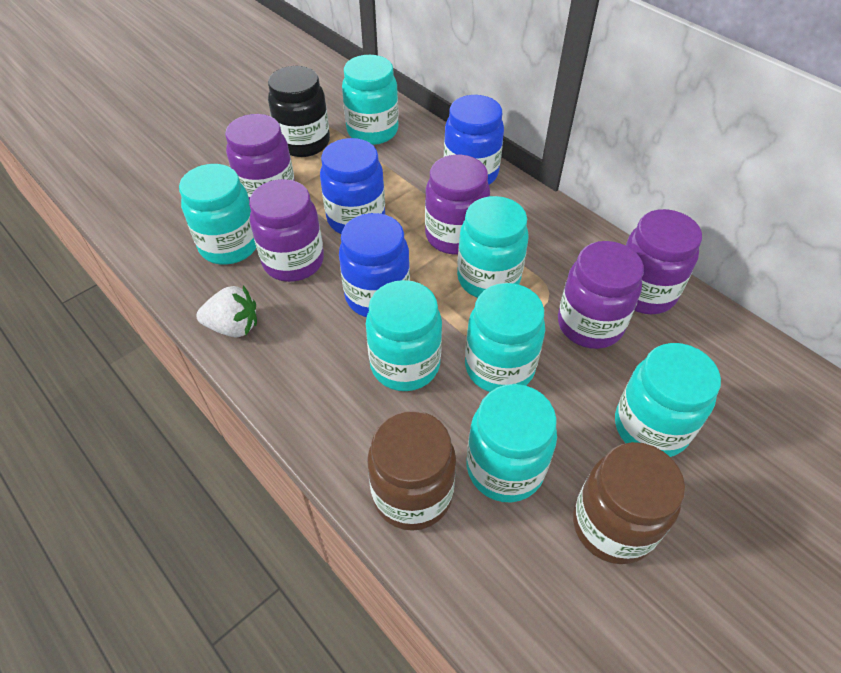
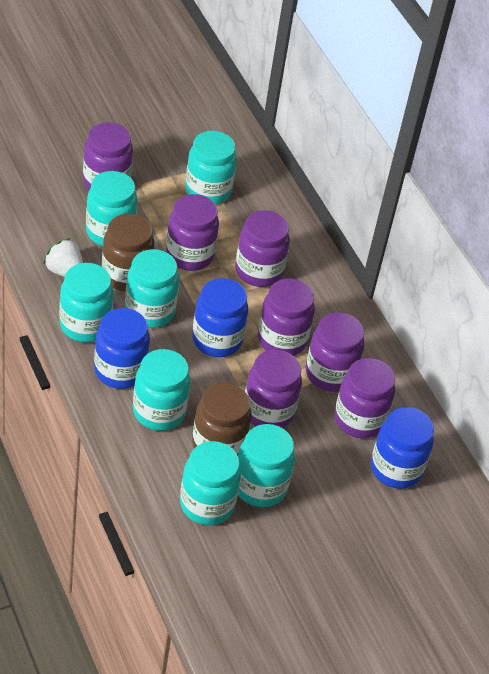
black jar: [268,66,330,157] = 1 -> none = 0
purple jar: [225,114,295,201] [249,179,324,282] [425,155,490,254] [558,241,644,349] [626,209,702,314] = 5 -> [83,122,133,190] [166,194,219,271] [235,210,290,287] [245,350,302,428] [258,279,315,356] [306,313,364,392] [335,358,395,438] = 7

